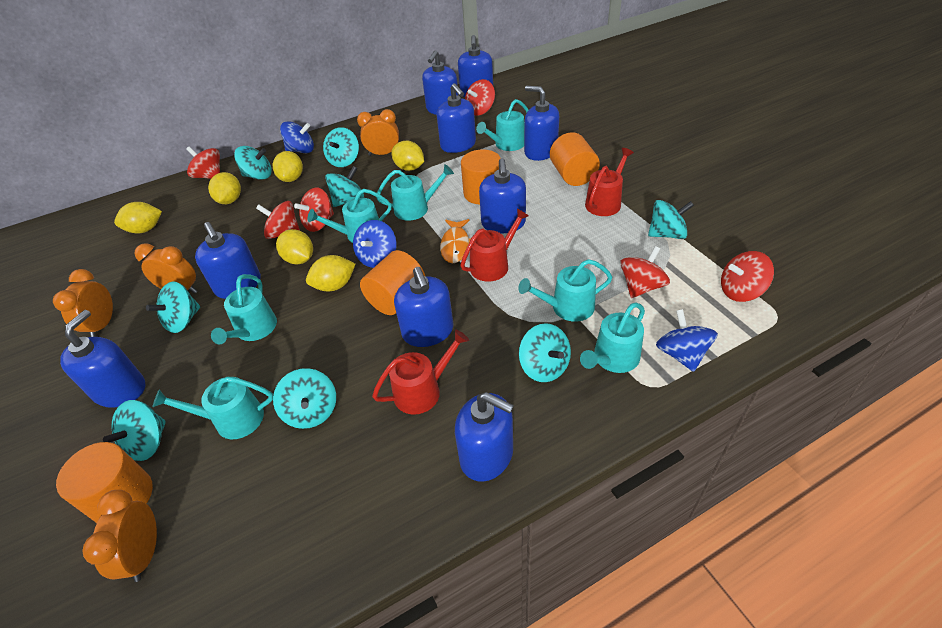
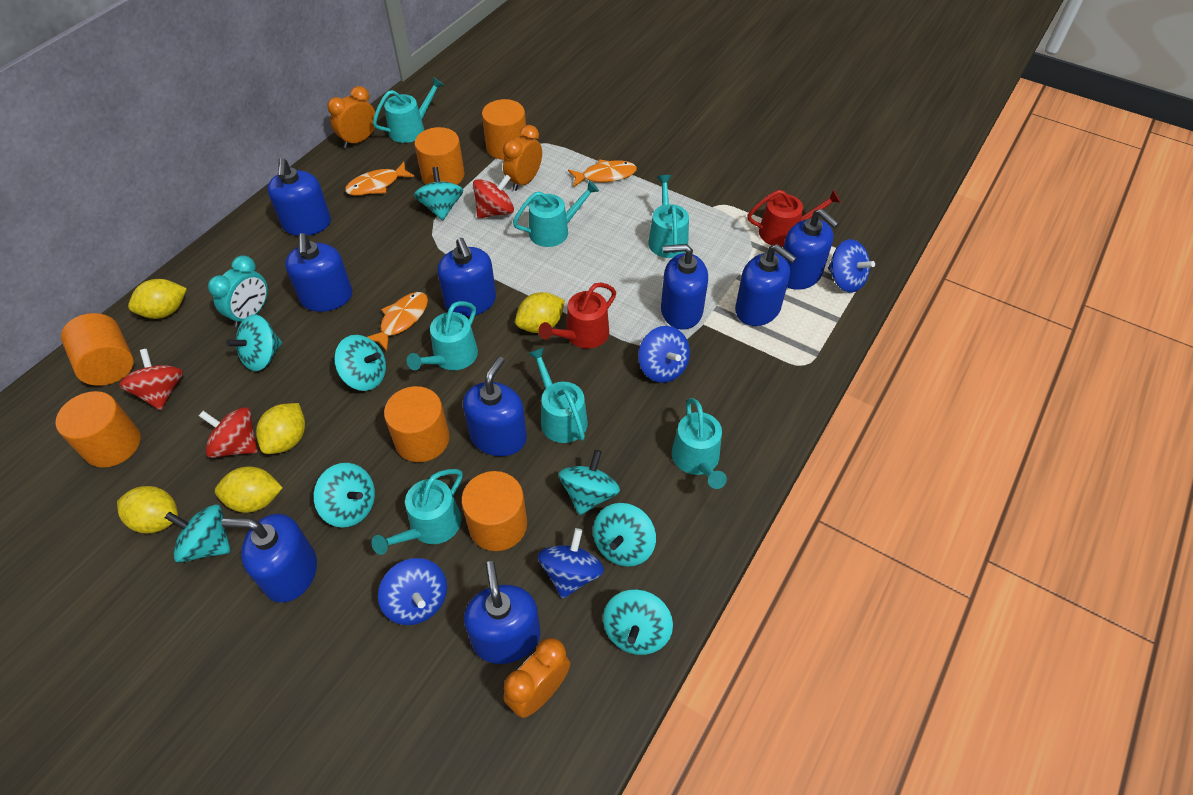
blue spinning top: [280,121,314,153] [353,220,397,268] [656,309,718,372] = 3 -> [378,558,447,625] [538,528,604,599] [638,326,690,383] [828,239,875,292] = 4
orange clock: [53,269,113,337] [82,490,157,582] [134,243,197,294] [357,109,399,156] = 4 -> [327,86,375,148] [503,125,542,191] [503,638,570,718] = 3
orange cylinder: [56,442,153,523] [360,250,425,315] [461,149,501,205] [550,132,600,186] = 4 -> [56,391,141,468] [61,313,134,386] [384,386,450,462] [414,127,464,185] [461,471,527,551] [482,99,526,160] = 6
orange fish: [440,219,470,263] = 1 -> [345,162,415,196] [368,292,428,351] [568,159,637,187] = 3
red spinning top: [186,146,220,179] [256,201,300,239] [294,187,334,232] [465,79,495,116] [620,246,670,298] [721,251,774,302] = 6 -> [119,349,183,410] [199,407,258,458] [473,174,514,219] = 3
red watering can: [372,330,469,415] [460,209,529,282] [585,148,634,216] = 3 -> [538,282,616,349] [747,190,841,247] = 2
turquoise clock: none = 0 -> [208,255,268,327] = 1
yellow lemon: [114,202,162,233] [208,172,241,204] [273,151,303,182] [276,229,313,264] [306,255,355,291] [392,141,424,171] = 6 -> [117,486,178,533] [128,279,187,319] [215,466,283,513] [256,403,305,454] [515,292,565,333] = 5

